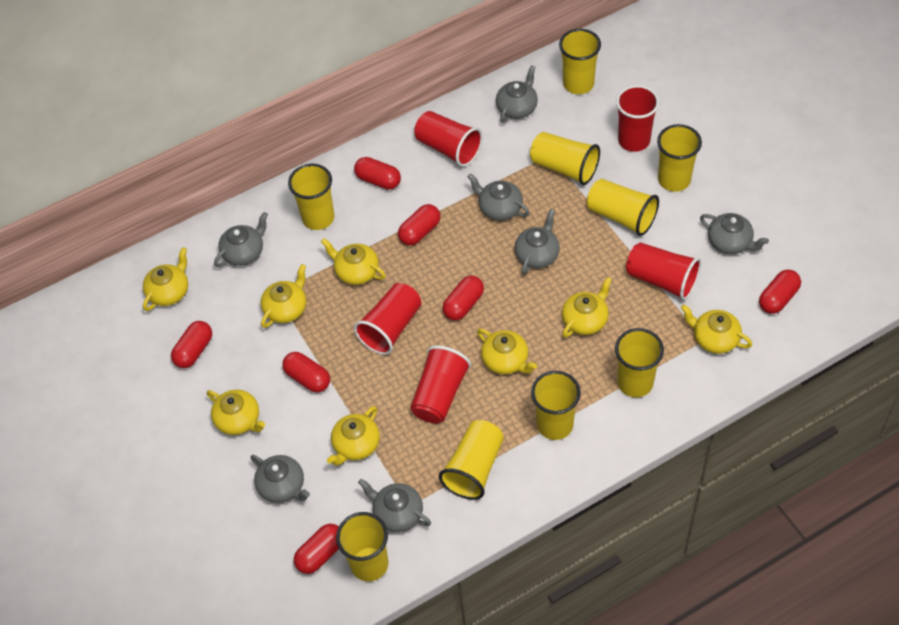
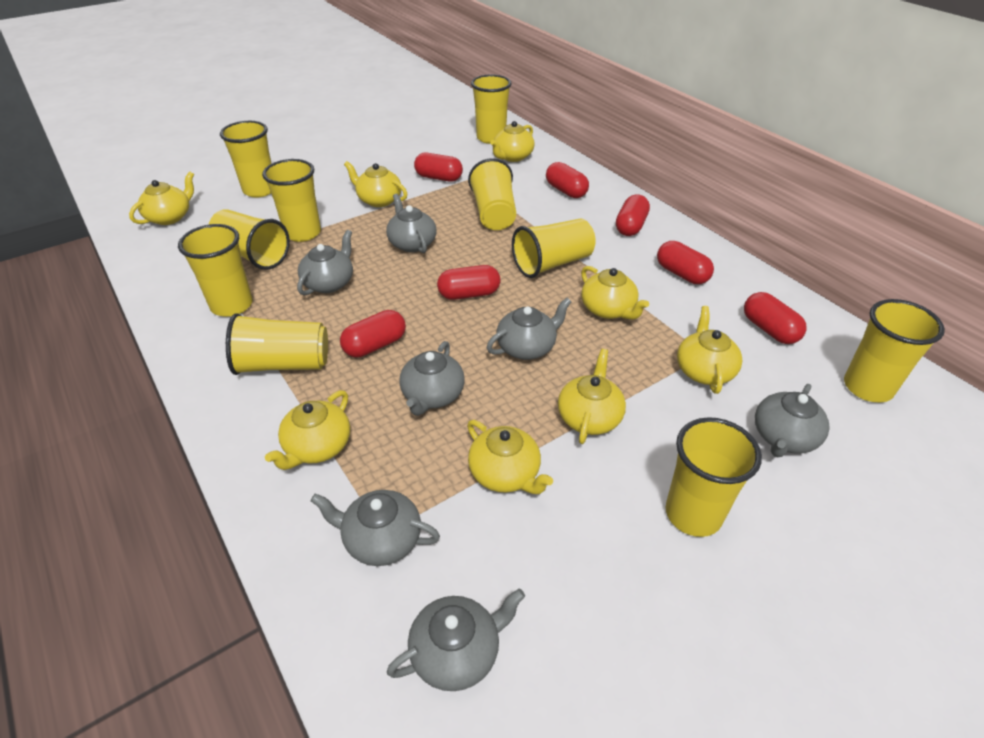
red cup: [354,283,421,355] [410,345,471,423] [414,111,483,167] [616,85,659,152] [626,242,701,300] = 5 -> none = 0
yellow cup: [288,164,334,230] [336,512,389,581] [439,420,504,500] [530,132,600,185] [531,371,581,440] [559,29,601,94] [587,179,659,236] [615,328,664,397] [657,124,702,192] = 9 -> [178,224,253,317] [209,209,290,270] [220,121,272,197] [226,313,328,375] [262,159,321,242] [468,158,516,230] [471,75,511,144] [512,219,596,278] [666,417,762,537] [844,299,945,403] = 10

